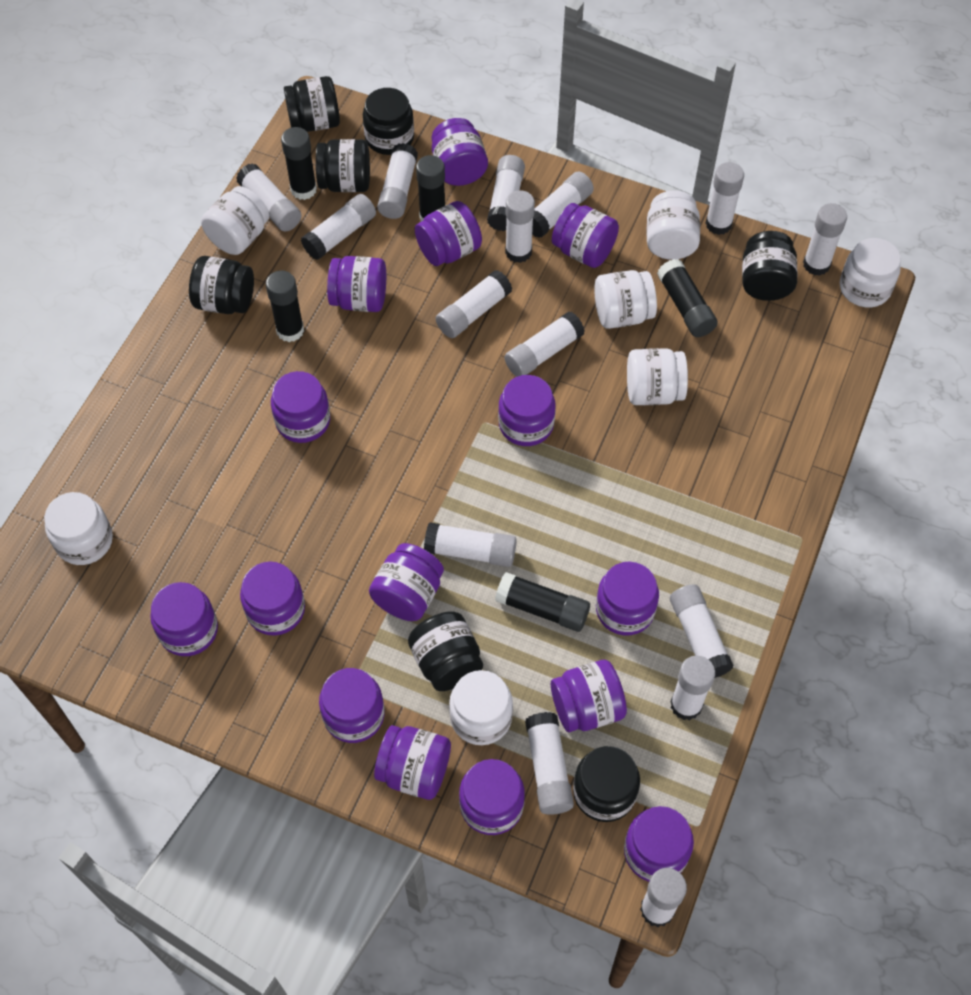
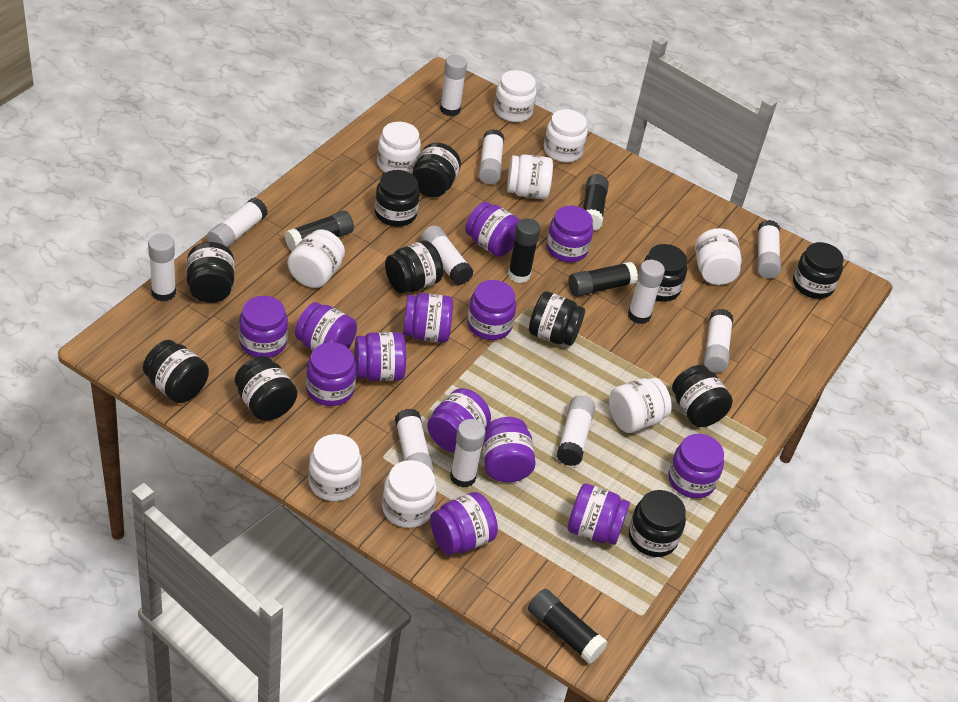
black jar: [189,256,254,314] [284,76,340,132] [316,139,370,192] [363,88,414,155] [408,611,483,691] [573,746,640,822] [742,231,797,301] = 7 -> [143,340,209,403] [187,242,234,303] [235,356,297,421] [375,170,420,227] [385,240,443,293] [412,143,461,197] [529,291,585,346] [628,490,686,557] [644,244,687,302] [672,365,733,427] [793,242,844,299] = 11
purple jar: [150,582,218,656] [240,561,305,635] [271,371,330,443] [319,668,385,743] [327,256,386,312] [369,543,444,621] [374,725,451,800] [415,201,482,266] [432,118,488,186] [459,759,525,835] [498,375,556,446] [551,660,627,732] [552,203,619,268] [596,561,659,635] [624,806,694,882] = 15 -> [239,296,288,358] [295,302,357,351] [306,342,356,406] [354,332,406,381] [403,293,453,343] [427,388,491,452] [430,492,498,555] [465,202,520,257] [467,280,516,340] [482,417,536,482] [546,206,593,262] [567,484,630,545] [668,434,724,498] = 13
white glue stick: [236,163,301,232] [301,194,376,260] [377,143,418,219] [424,522,517,567] [436,270,512,338] [487,155,525,231] [505,190,535,263] [505,311,585,377] [525,712,574,815] [532,171,594,238] [640,868,687,927] [670,584,734,678] [670,656,715,720] [705,162,744,235] [803,203,847,276] = 15 -> [148,234,176,301] [207,197,268,248] [395,409,434,474] [421,225,473,285] [440,55,467,116] [450,419,486,488] [478,129,504,185] [557,395,595,466] [628,260,665,324] [704,309,733,373] [757,220,781,279] = 11
white jar: [44,492,113,565] [201,186,269,255] [449,670,513,745] [594,270,657,329] [627,348,688,405] [647,190,700,260] [840,238,901,307] = 7 -> [288,229,345,288] [308,434,362,501] [377,122,421,174] [382,460,437,528] [494,70,537,122] [507,154,553,199] [544,109,588,163] [609,378,672,433] [695,228,742,285] = 9

